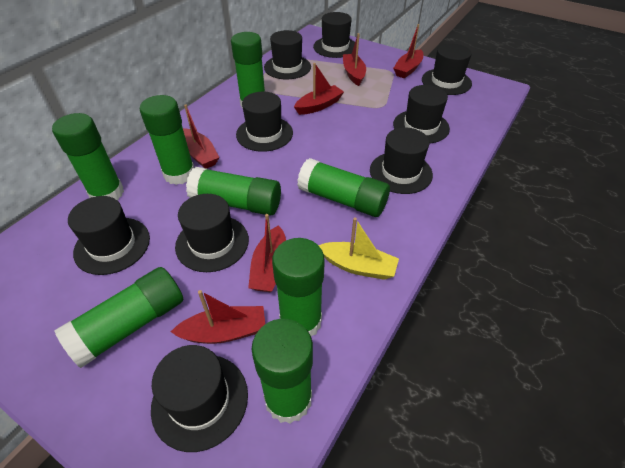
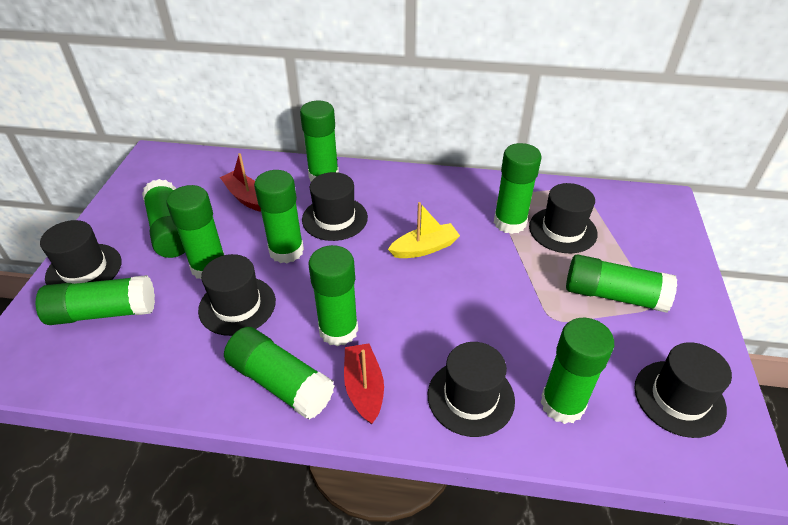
black hat: [68,196,150,275] [151,345,248,452] [175,194,249,272] [236,92,293,152] [264,30,311,79] [313,12,355,58] [370,127,433,194] [393,85,450,144] [422,44,472,95] = 9 -> [40,220,122,285] [198,254,276,336] [302,172,368,241] [428,342,515,437] [529,183,598,253] [634,342,732,438] = 6
green glue stick: [52,113,124,200] [54,267,184,368] [140,95,194,185] [186,167,281,216] [231,32,265,109] [252,319,313,424] [272,238,325,337] [297,158,390,217] = 8 -> [36,275,155,325] [142,179,185,258] [166,185,224,280] [224,327,335,420] [254,170,304,263] [300,101,339,182] [308,245,358,347] [494,143,542,234] [540,318,614,424] [566,255,677,313] = 10
red boat: [171,290,265,344] [183,104,219,169] [248,214,286,293] [294,63,344,115] [343,33,366,86] [393,24,423,78] = 6 -> [220,153,261,211] [344,343,384,424] = 2

